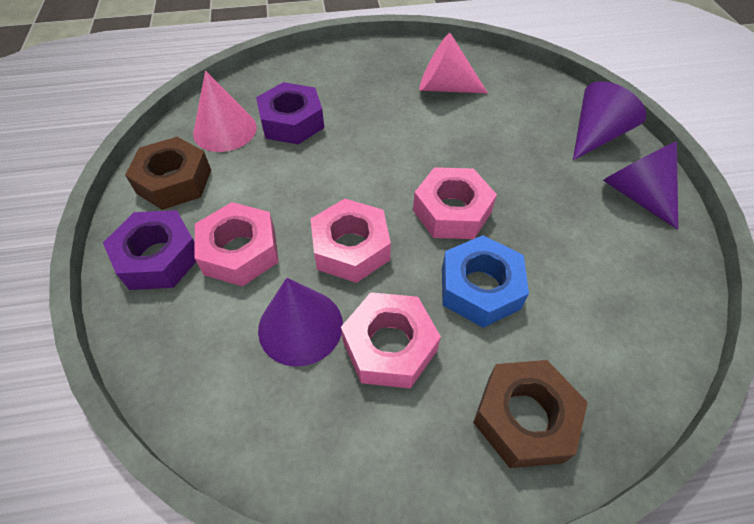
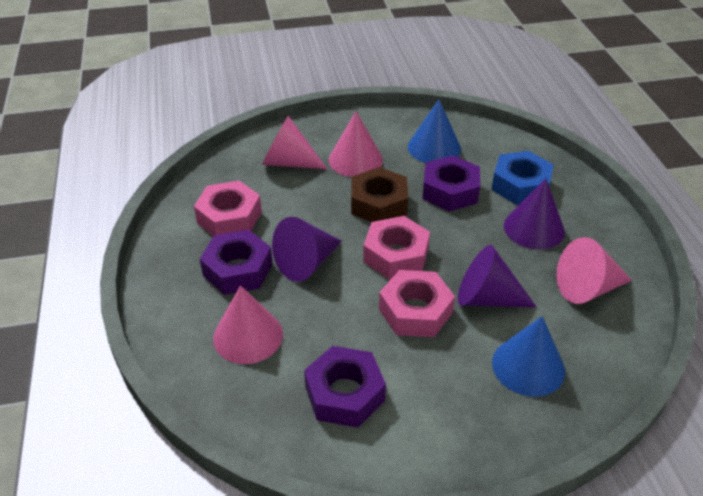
blue cone: none = 0 -> [408,100,461,163] [492,316,565,397] = 2
brown nut: [125,137,211,210] [473,360,588,468] = 2 -> [351,167,408,222] = 1
pink cone: [193,70,257,152] [419,33,488,94] = 2 -> [213,285,283,364] [262,116,327,169] [329,112,383,177] [557,237,632,304] = 4
pink nut: [195,202,279,287] [311,199,391,283] [341,292,441,389] [413,167,497,239] = 4 -> [194,181,262,236] [363,216,430,279] [379,270,455,337] = 3
purple nut: [103,210,196,290] [256,82,324,144] = 2 -> [200,230,273,295] [304,346,386,428] [422,155,480,212] = 3

